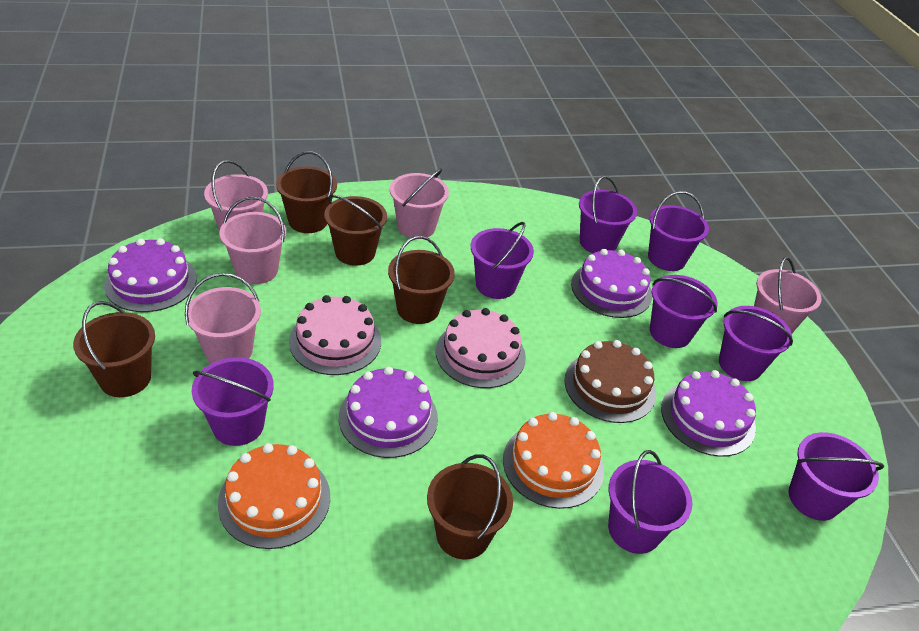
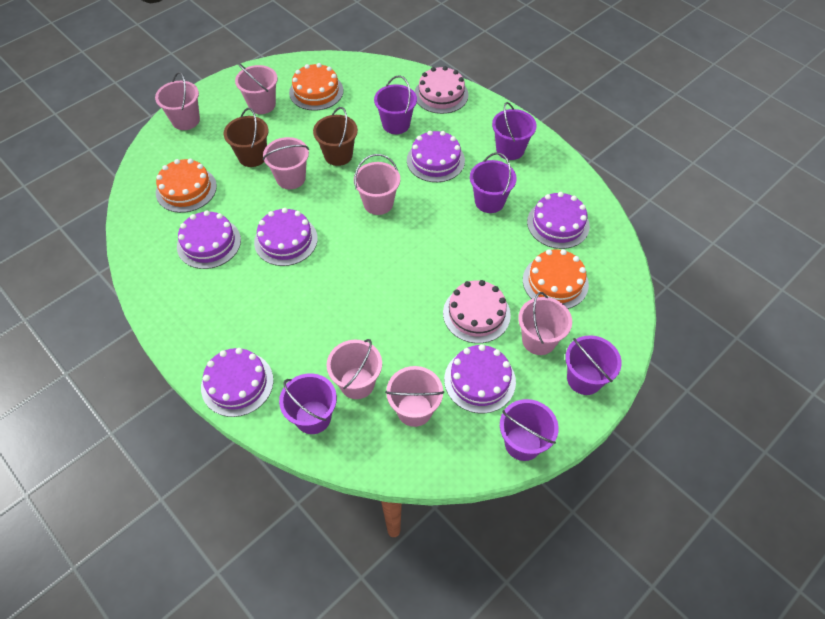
brown bucket: [73,301,155,397] [276,151,337,233] [324,195,387,266] [388,236,455,324] [427,454,513,559] = 5 -> [224,108,269,167] [313,107,358,166] = 2
brown cake: [564,340,656,423] = 1 -> none = 0
orange cake: [218,443,330,549] [503,412,604,509] = 2 -> [156,159,217,213] [289,63,343,111] [523,249,589,309] = 3
pink bucket: [185,273,261,364] [204,160,268,231] [219,197,286,284] [390,168,449,238] [754,257,822,333] = 5 -> [155,72,200,130] [235,63,278,114] [263,137,309,189] [327,339,382,399] [354,154,400,215] [385,366,444,427] [518,292,572,355] = 7
purple bucket: [192,357,274,446] [471,222,534,299] [579,176,637,253] [608,450,692,554] [648,191,709,271] [650,275,717,348] [719,306,793,381] [788,432,884,521] = 8 -> [279,373,337,434] [374,75,417,134] [470,153,517,213] [492,102,537,160] [500,399,559,461] [565,335,622,395] = 6
purple cake: [104,238,197,312] [339,366,438,458] [571,249,652,318] [661,370,756,457] = 4 -> [177,210,241,269] [201,348,273,417] [254,208,318,266] [407,131,465,182] [444,344,516,413] [527,192,590,249] = 6

